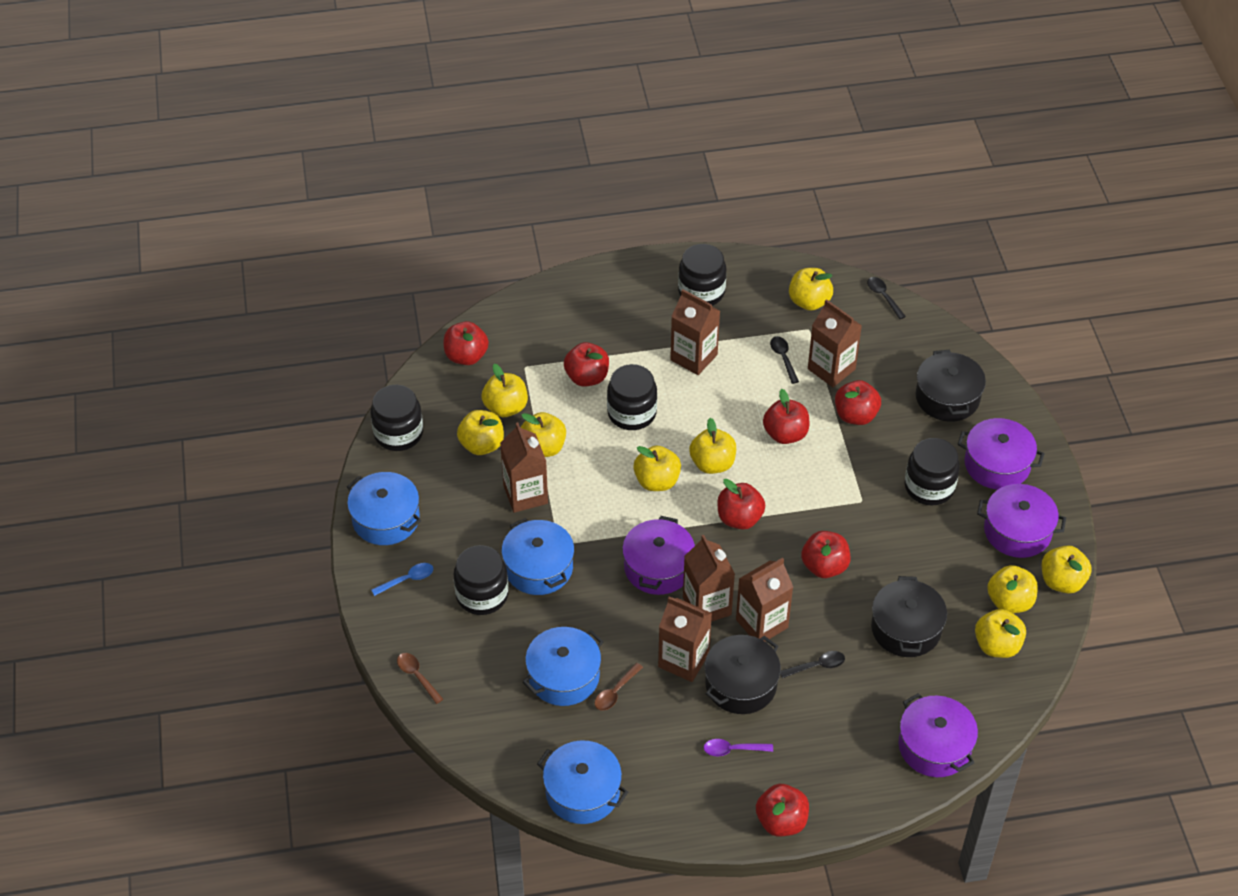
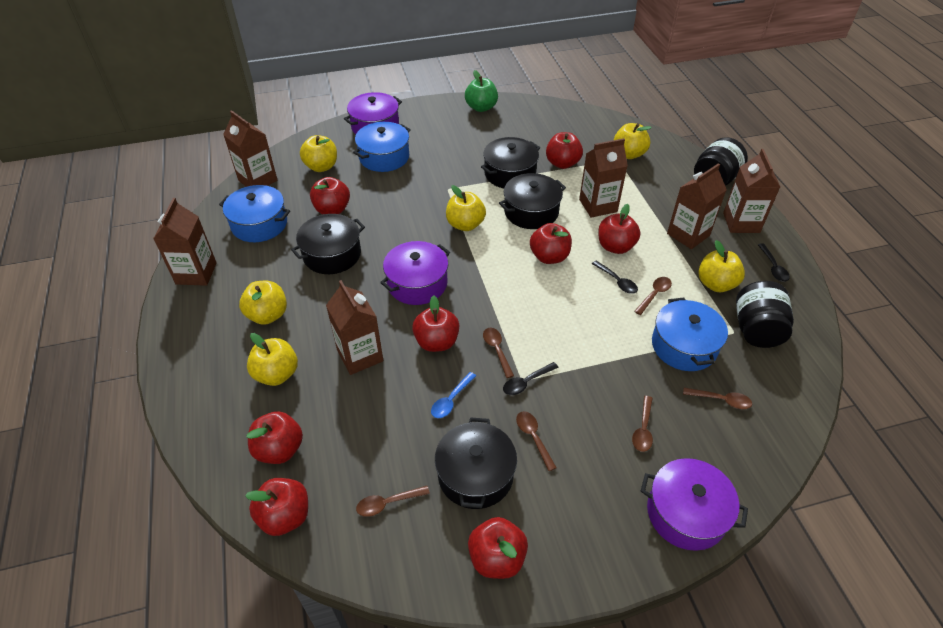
black jar: [371,385,423,451] [454,545,508,615] [607,364,657,430] [678,244,727,306] [905,438,960,505] = 5 -> [694,137,748,186] [736,281,794,348] = 2
black pot: [705,635,781,714] [871,576,947,657] [916,350,986,422] = 3 -> [291,214,365,274] [435,417,517,509] [481,137,540,188] [499,173,566,229] = 4
blue pot: [347,472,421,545] [501,518,574,595] [523,627,604,706] [537,740,628,824] = 4 -> [219,185,290,242] [353,122,411,172] [652,298,728,371] = 3
brown spoon: [397,653,443,704] [595,663,643,711] = 2 -> [356,486,430,517] [483,328,514,378] [516,411,557,471] [632,396,653,452] [634,277,672,315] [683,388,752,409] = 6
green apple: none = 0 -> [465,70,498,112] = 1
purple pot: [622,516,695,595] [899,693,978,777] [958,418,1045,490] [977,484,1066,558] = 4 -> [344,92,402,134] [380,241,450,305] [641,458,748,551] = 3
purple spoon: [704,739,773,756] = 1 -> none = 0
red apple: [444,321,489,365] [564,342,609,387] [718,479,765,530] [756,784,809,836] [763,389,809,444] [801,531,850,578] [835,380,881,425] = 7 -> [245,478,308,536] [246,411,303,464] [310,177,350,214] [412,295,459,352] [468,517,528,579] [530,223,572,264] [546,132,583,169] [598,204,640,254] = 8
yellow apple: [457,410,504,455] [482,364,528,417] [520,412,566,457] [633,445,681,491] [689,418,736,474] [789,268,833,311] [975,609,1026,658] [987,565,1038,613] [1042,545,1092,593] = 9 -> [239,281,287,325] [247,333,298,386] [300,135,337,172] [446,185,486,231] [614,123,652,159] [698,240,745,292] = 6

